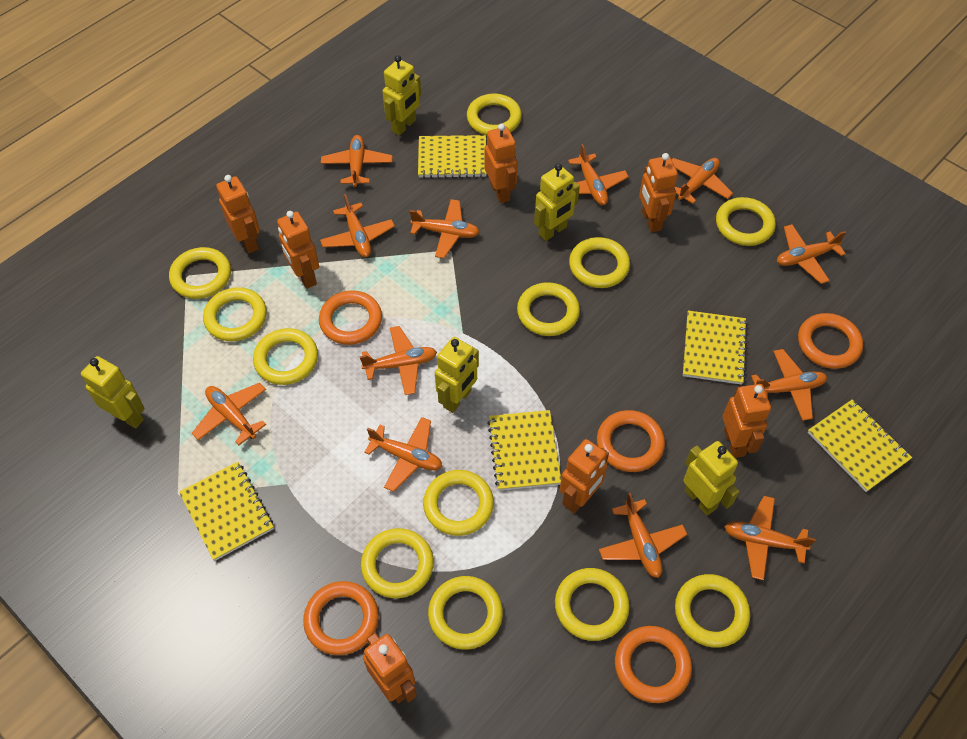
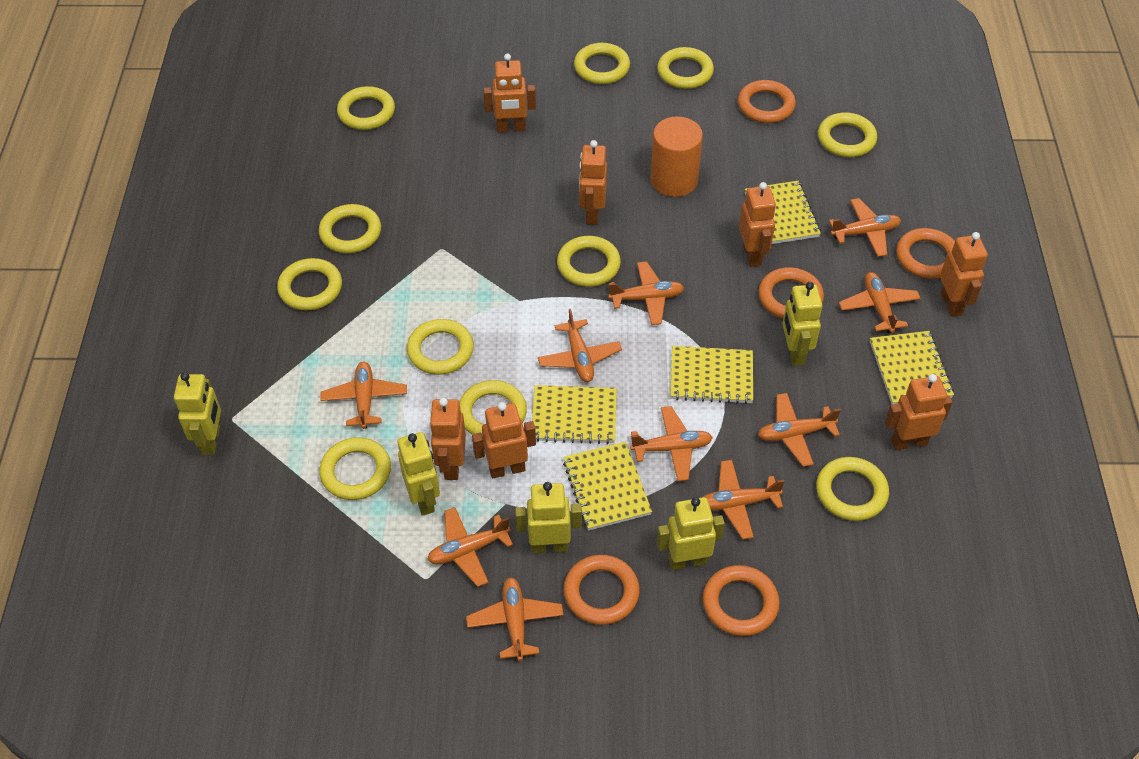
orange cylinder: none = 0 -> [650,116,703,197] = 1
orange plane: [192,383,266,445] [320,194,395,257] [321,135,393,188] [359,326,437,395] [364,417,442,492] [410,199,480,258] [568,144,629,205] [599,493,687,578] [671,158,733,204] [724,496,816,581] [751,349,827,421] [777,224,846,284] = 12 -> [320,361,407,429] [427,507,513,587] [466,577,563,661] [538,309,622,382] [608,261,684,325] [630,406,713,481] [701,460,785,540] [758,393,841,467] [829,198,901,257] [839,272,921,333] = 10
yellow ring: [169,247,231,299] [203,287,267,341] [253,328,318,385] [361,528,434,598] [423,470,494,536] [428,576,503,650] [467,94,522,135] [517,282,580,336] [555,568,630,641] [569,237,630,288] [675,574,750,648] [716,197,776,246] = 12 -> [277,258,342,311] [319,204,381,253] [319,437,391,500] [337,86,395,130] [407,319,474,375] [459,380,527,437] [557,236,621,287] [574,43,630,84] [657,47,714,89] [816,457,889,521] [818,112,877,157] = 11

